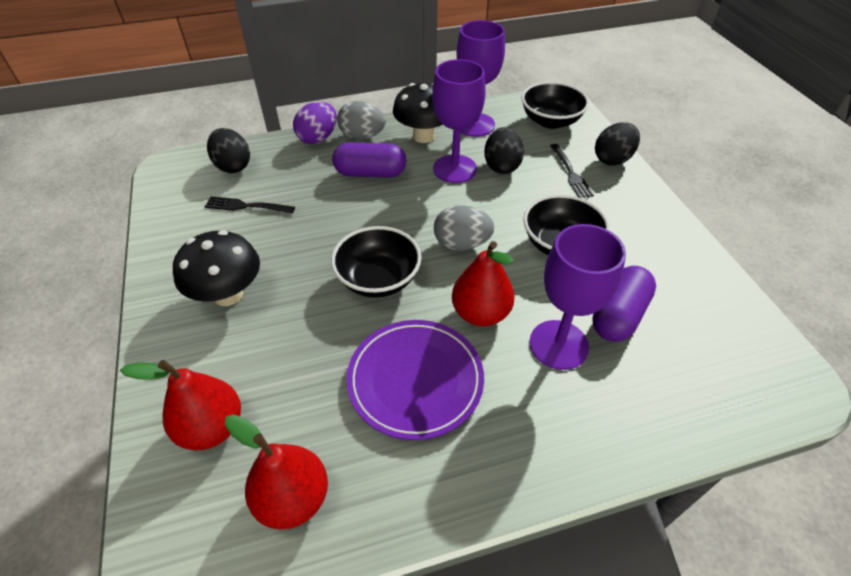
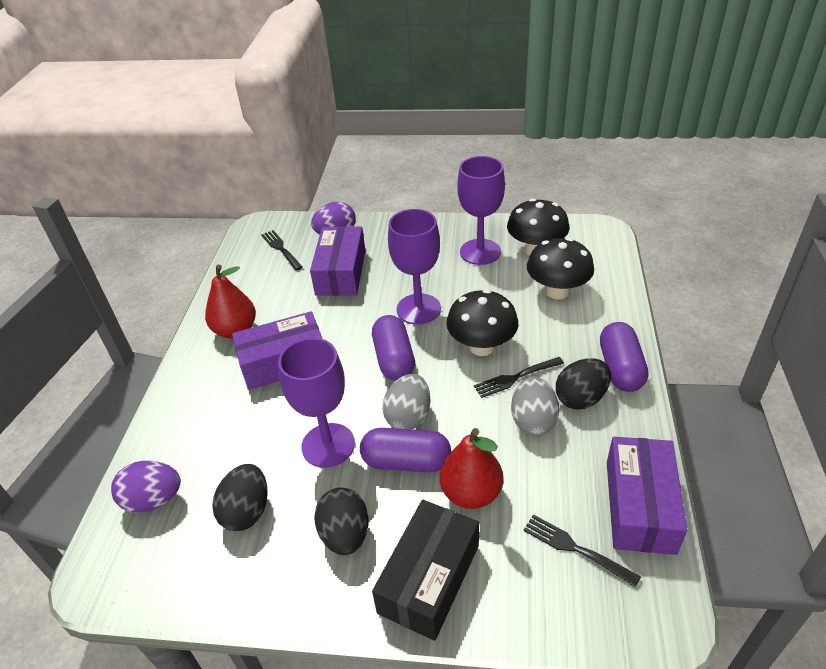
black bowl: [331,226,421,298] [521,82,589,129] [523,194,610,255] = 3 -> none = 0
black box: none = 0 -> [372,500,479,641] = 1
black fork: [204,196,295,214] [550,144,594,198] = 2 -> [261,230,303,271] [474,357,564,398] [523,514,641,587] = 3
black mushroom: [173,230,260,306] [393,83,443,143] = 2 -> [446,289,518,356] [507,198,569,256] [527,238,594,299] = 3
purple box: none = 0 -> [232,311,322,390] [310,226,365,296] [607,437,687,555] = 3
purple capsule: [332,142,406,178] [592,266,656,342] = 2 -> [360,428,451,472] [372,315,415,381] [600,322,648,392] = 3
purple egg: [293,102,337,144] = 1 -> [111,461,181,513] [311,202,356,234] = 2
purple plate: [346,320,484,440] = 1 -> none = 0
red pear: [120,360,241,450] [225,414,328,529] [452,241,515,326] = 3 -> [205,264,256,338] [440,428,503,509] = 2

